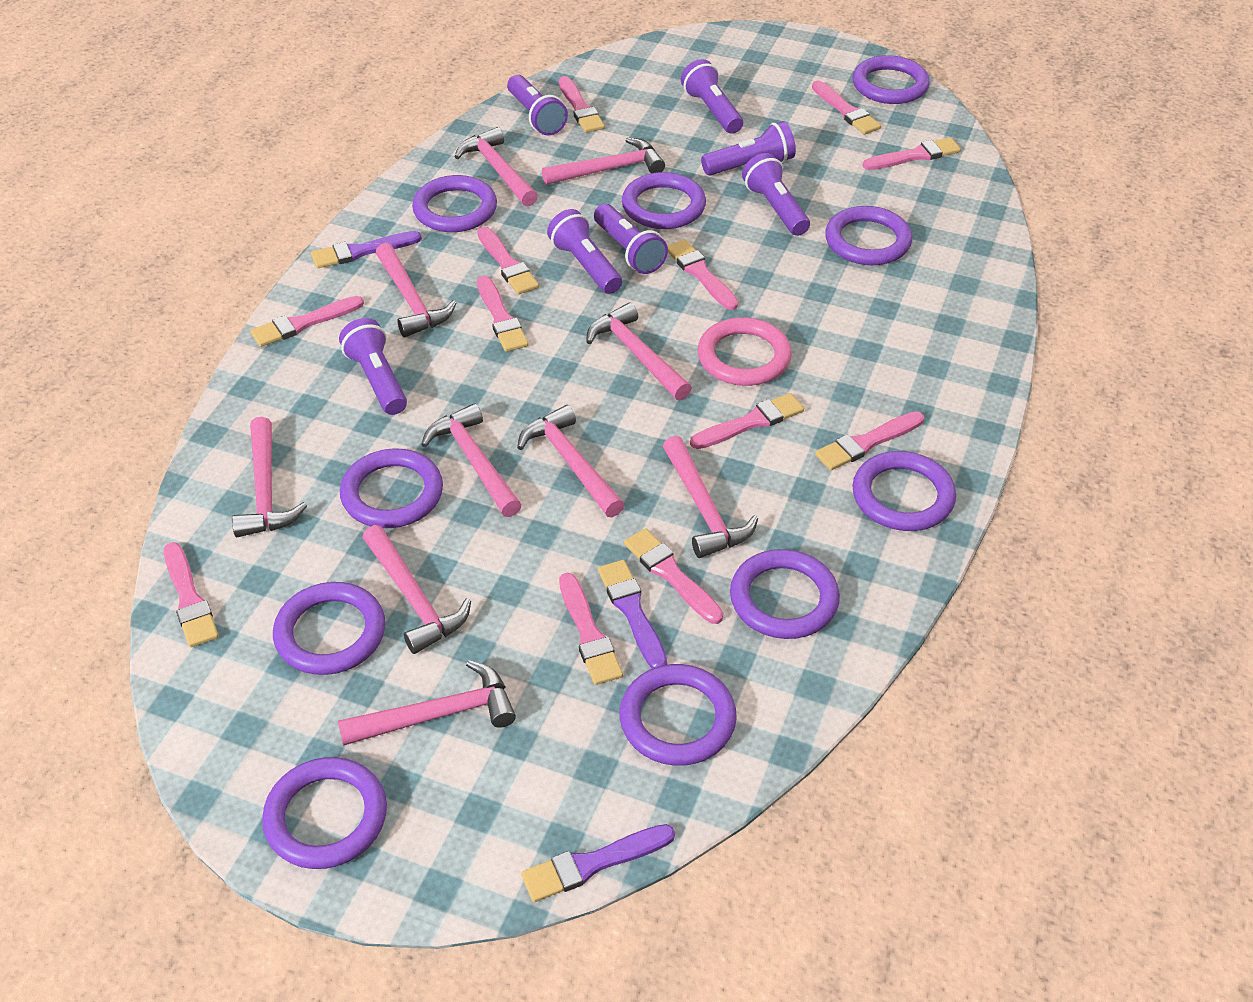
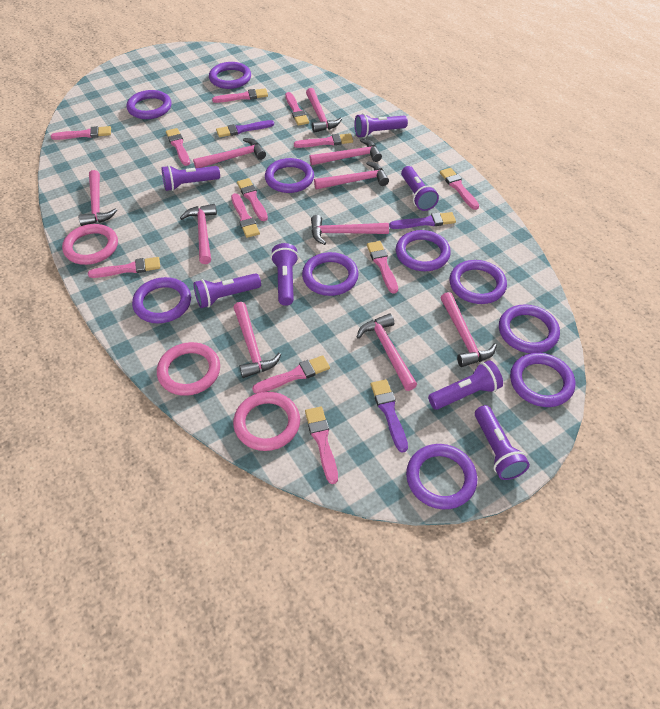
pink ring: [697,317,792,386] = 1 -> [62,224,118,265] [157,342,220,396] [233,392,300,451] = 3

